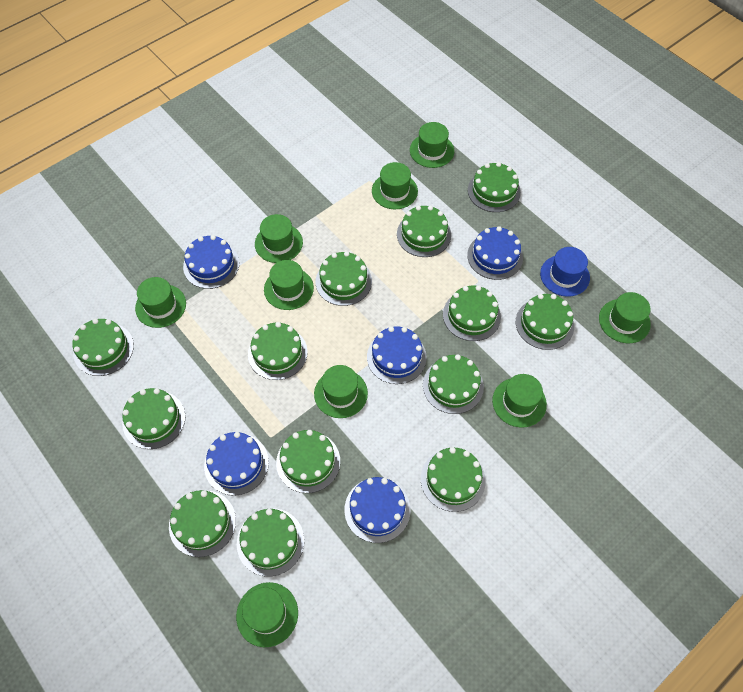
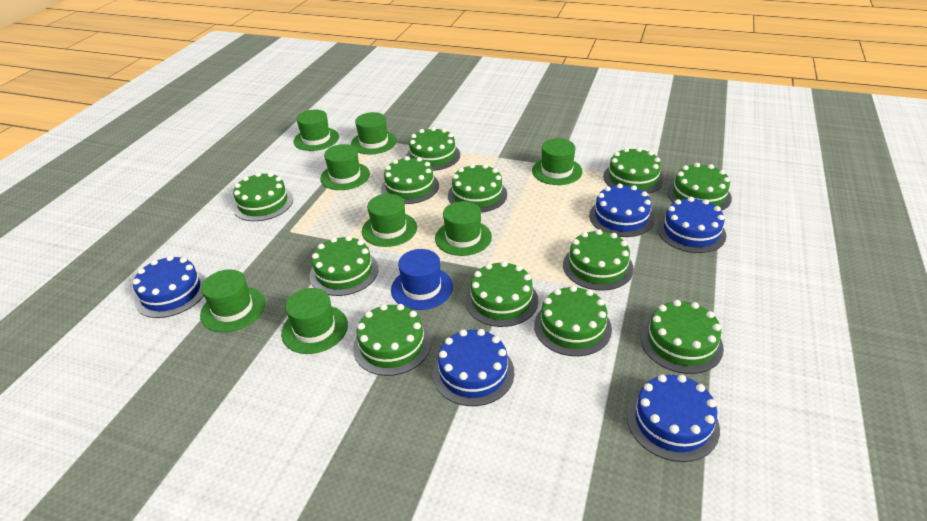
green cake: [72,319,134,376] [122,388,186,449] [169,490,236,557] [237,508,304,576] [248,322,308,380] [276,430,340,493] [316,251,372,306] [397,205,451,257] [421,447,486,512] [423,354,484,414] [443,285,501,341] [468,162,521,212] [516,294,574,350] = 13 -> [233,172,293,221] [310,236,378,296] [353,304,431,376] [381,156,439,204] [406,127,460,171] [448,164,507,213] [465,261,538,327] [534,285,612,356] [563,229,634,291] [603,147,664,194] [641,300,724,374] [667,163,732,211] = 12
green hat: [135,277,186,328] [236,582,298,647] [255,214,303,263] [264,260,314,310] [314,365,368,418] [372,162,418,209] [410,122,454,168] [492,374,547,428] [599,292,651,343] = 9 -> [200,269,265,332] [281,288,348,354] [293,110,339,151] [320,144,370,190] [351,112,397,154] [362,194,417,247] [435,201,492,256] [532,138,583,185] = 8

